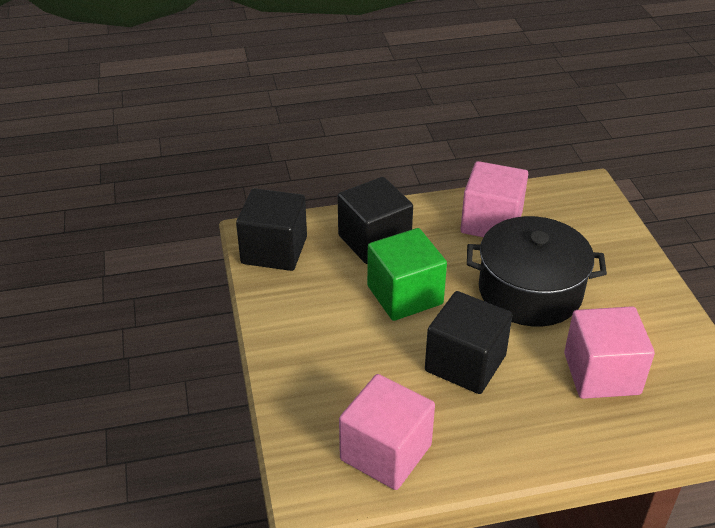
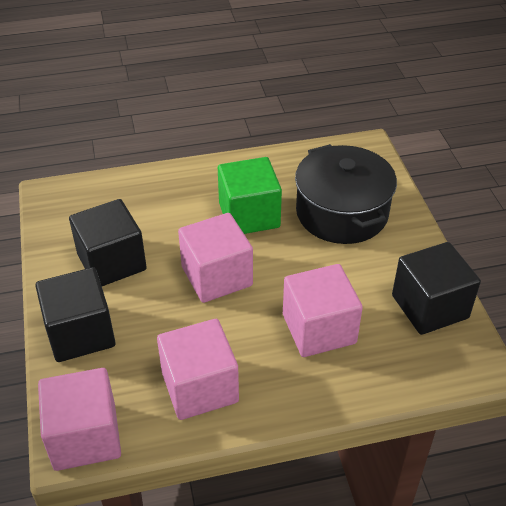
pink cube: [339,374,435,490] [461,161,528,237] [564,306,655,399] = 3 -> [38,368,121,471] [157,319,239,420] [178,213,253,303] [283,264,363,357] = 4

